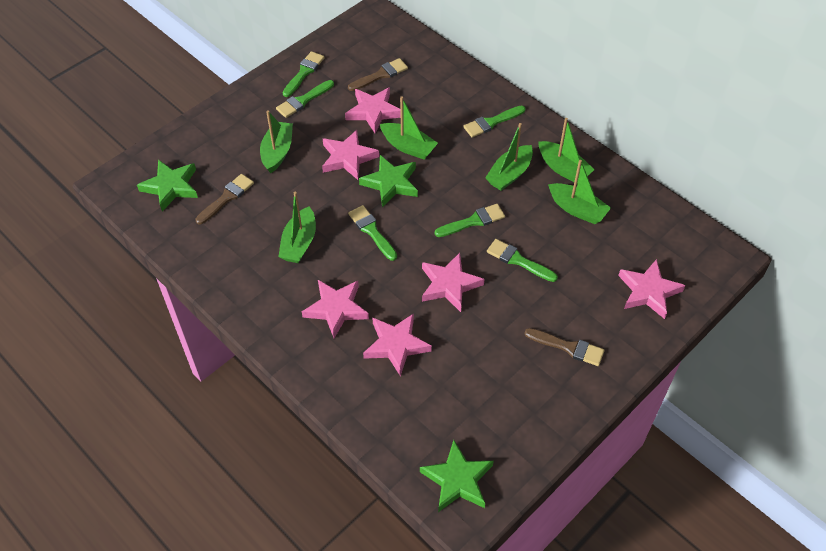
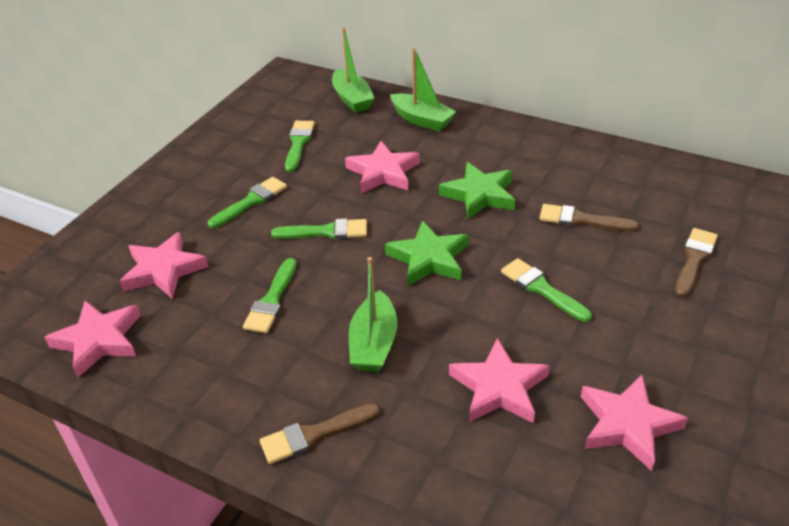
green boat: [260,110,293,173] [278,191,316,263] [380,96,438,159] [485,123,533,191] [538,118,595,184] [548,160,611,224] = 6 -> [332,27,375,113] [349,257,397,372] [390,47,456,131] = 3
green brush: [276,80,334,118] [283,51,325,97] [348,205,397,261] [435,204,505,237] [463,105,526,137] [487,239,558,282] = 6 -> [208,177,287,228] [243,258,297,333] [271,219,367,239] [285,121,315,172] [501,258,592,322] = 5
green star: [137,160,198,211] [359,155,418,207] [420,440,494,512] = 3 -> [385,220,469,286] [439,162,515,219] = 2
pink star: [302,280,369,338] [322,130,379,180] [345,87,401,133] [363,313,432,377] [422,253,484,312] [618,259,686,319] = 6 -> [44,301,141,378] [120,232,208,299] [345,141,420,193] [449,338,549,423] [581,375,688,471] = 5

